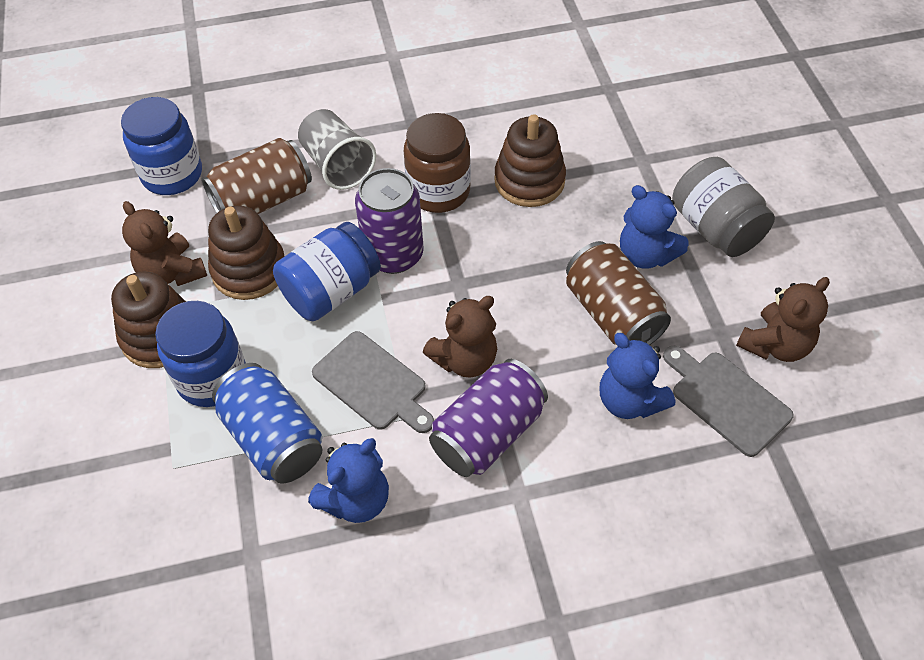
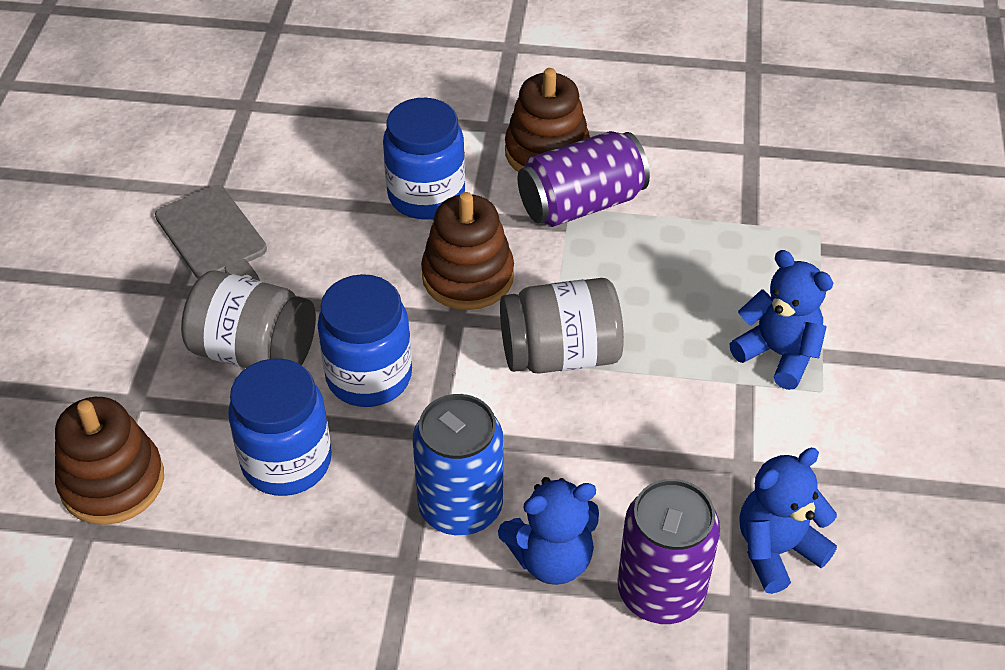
brown can: [202,138,312,214] [566,241,671,345] = 2 -> none = 0
brown jar: [404,113,471,213] = 1 -> none = 0
brown teddy bear: [122,201,207,286] [423,296,497,378] [736,277,830,362] = 3 -> none = 0
grey cup: [298,109,376,190] = 1 -> none = 0
grey cutting board: [312,331,434,433] [663,346,794,457] = 2 -> [155,185,267,281] = 1
grey jar: [672,157,775,257] = 1 -> [181,270,316,368] [500,278,624,374] = 2

